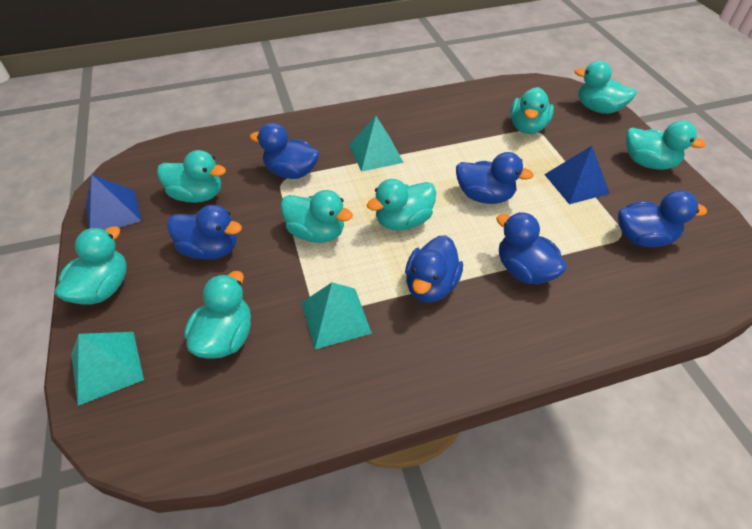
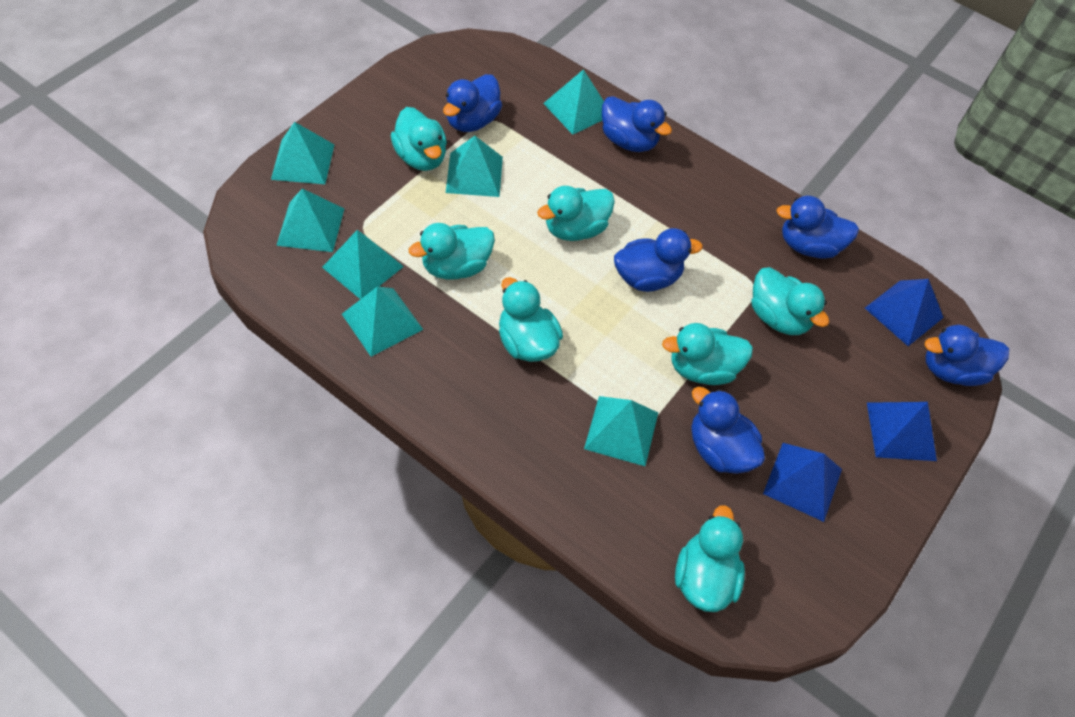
blue pyramid: [85,174,141,230] [544,146,610,204] = 2 -> [763,443,842,522] [865,279,944,346] [867,402,937,461] = 3
turquoise duck: [55,226,127,305] [157,150,226,203] [184,271,251,359] [280,190,353,243] [367,179,436,231] [510,87,554,134] [575,61,637,114] [626,120,706,170] = 8 -> [391,107,447,171] [409,223,495,280] [499,277,563,362] [537,186,615,241] [662,323,753,385] [675,505,745,612] [751,267,829,335] = 7
turquoise pyramid: [71,332,144,406] [302,282,372,349] [349,116,404,172] = 3 -> [271,122,334,184] [276,188,344,252] [322,230,404,299] [342,286,423,357] [446,136,503,197] [543,69,604,135] [584,396,658,466] = 7

